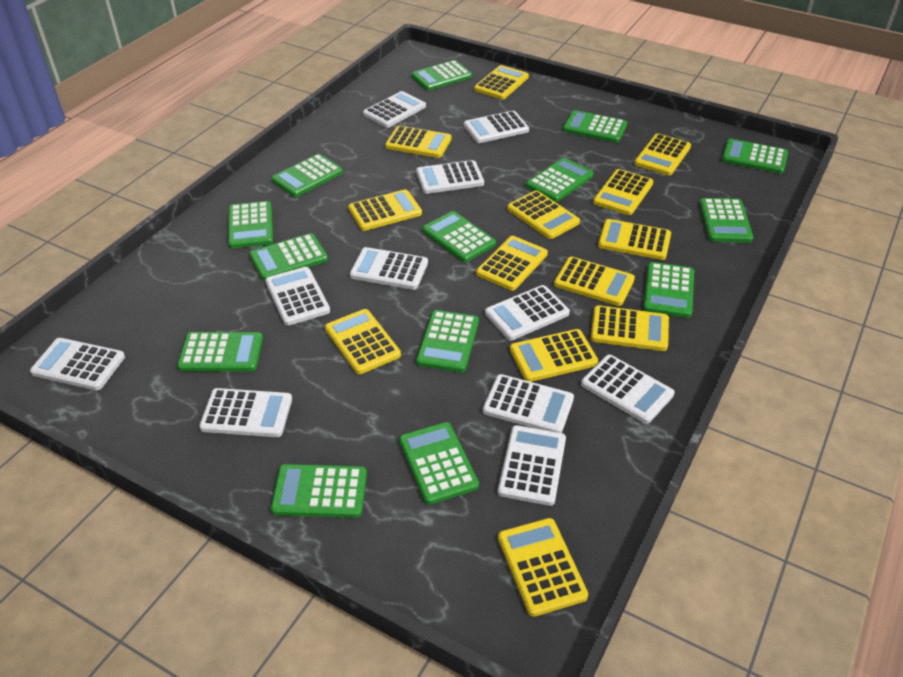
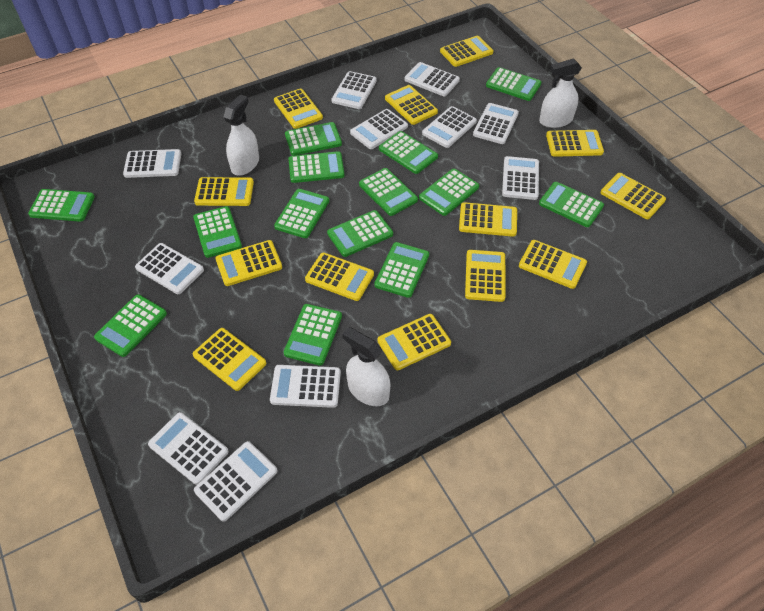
white spray bottle: none = 0 -> [224,94,259,176] [342,327,390,406] [539,58,582,128] = 3

